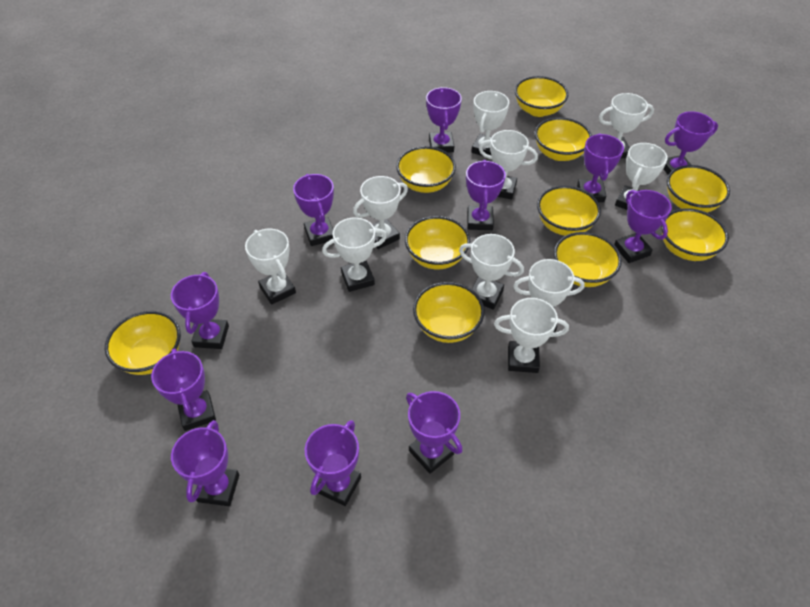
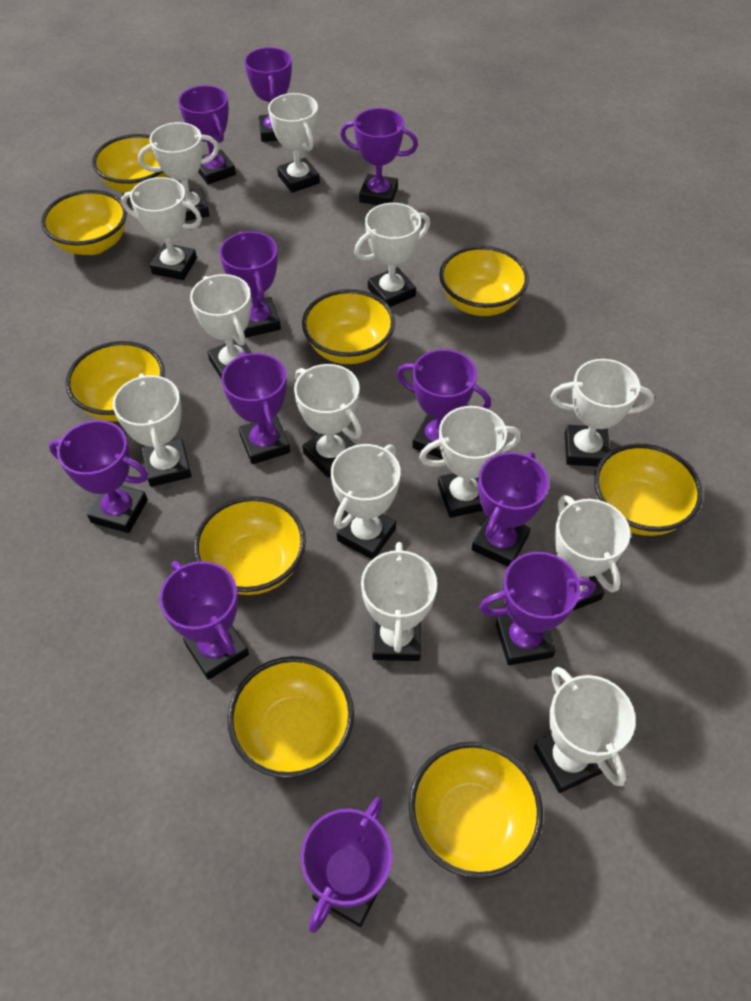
white trophy: [245,229,296,304] [322,218,387,292] [353,176,408,249] [459,234,524,310] [471,91,509,156] [479,130,538,199] [494,298,569,373] [513,259,585,332] [599,93,654,158] [615,143,668,210] = 10 -> [113,373,191,487] [121,177,202,280] [138,122,219,221] [190,274,252,378] [268,93,320,193] [294,364,362,478] [331,444,401,560] [354,203,430,307] [361,542,437,661] [419,406,521,518] [534,667,636,793] [550,359,654,466] [555,495,630,611] = 13
yellow bowl: [105,311,181,375] [396,146,456,193] [405,216,470,270] [413,282,485,343] [515,76,569,117] [535,117,592,161] [537,186,601,236] [554,232,622,287] [661,208,729,261] [667,165,730,213] = 10 -> [41,190,127,255] [65,341,165,422] [92,134,167,193] [194,496,306,595] [227,656,354,778] [302,289,395,364] [409,741,543,879] [439,246,529,316] [594,444,703,536] = 9

